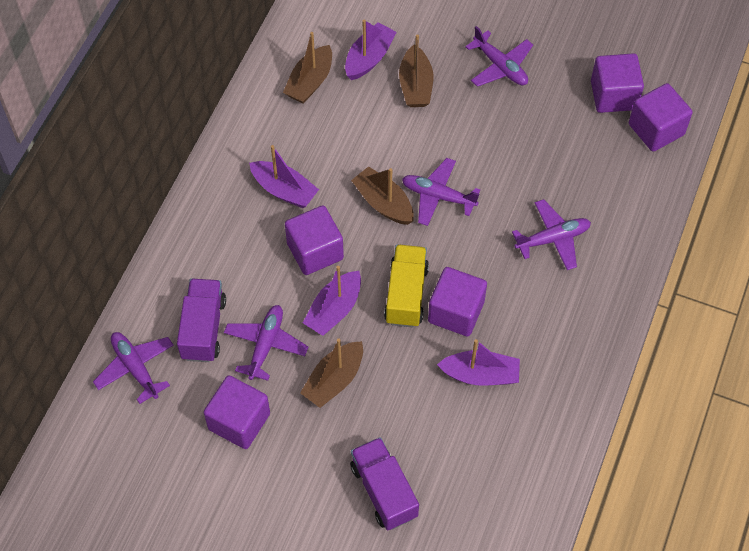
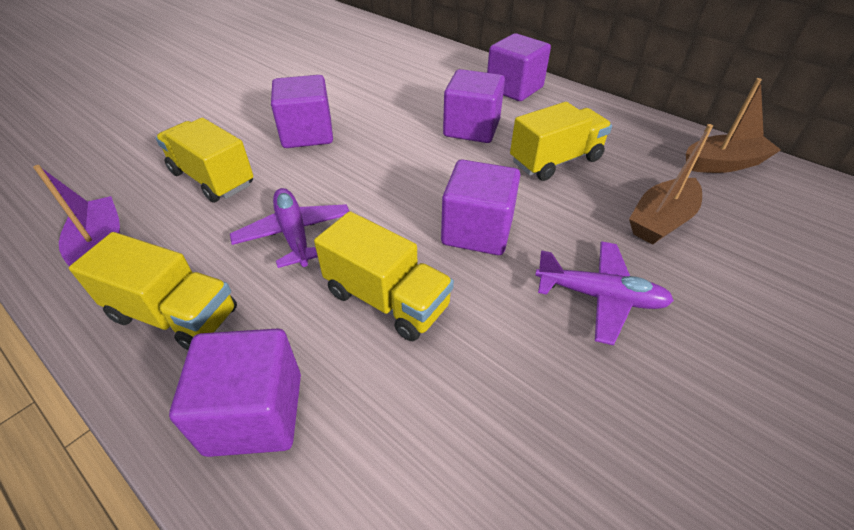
brown boat: [283,32,332,104] [300,338,363,408] [351,166,414,225] [399,34,433,107] = 4 -> [629,124,713,245] [686,78,781,173] = 2
purple boat: [249,145,319,208] [303,266,361,336] [345,19,397,80] [437,339,520,386] = 4 -> [33,165,120,266] = 1
purple plane: [93,332,174,404] [224,305,308,381] [402,158,480,226] [465,26,533,87] [512,199,591,270] = 5 -> [230,188,349,268] [535,241,674,345] = 2
purple truck: [177,279,226,362] [350,437,419,531] = 2 -> none = 0
yellow truck: [384,244,429,328] = 1 -> [69,232,237,350] [156,118,253,203] [314,211,454,341] [510,102,612,181] = 4

